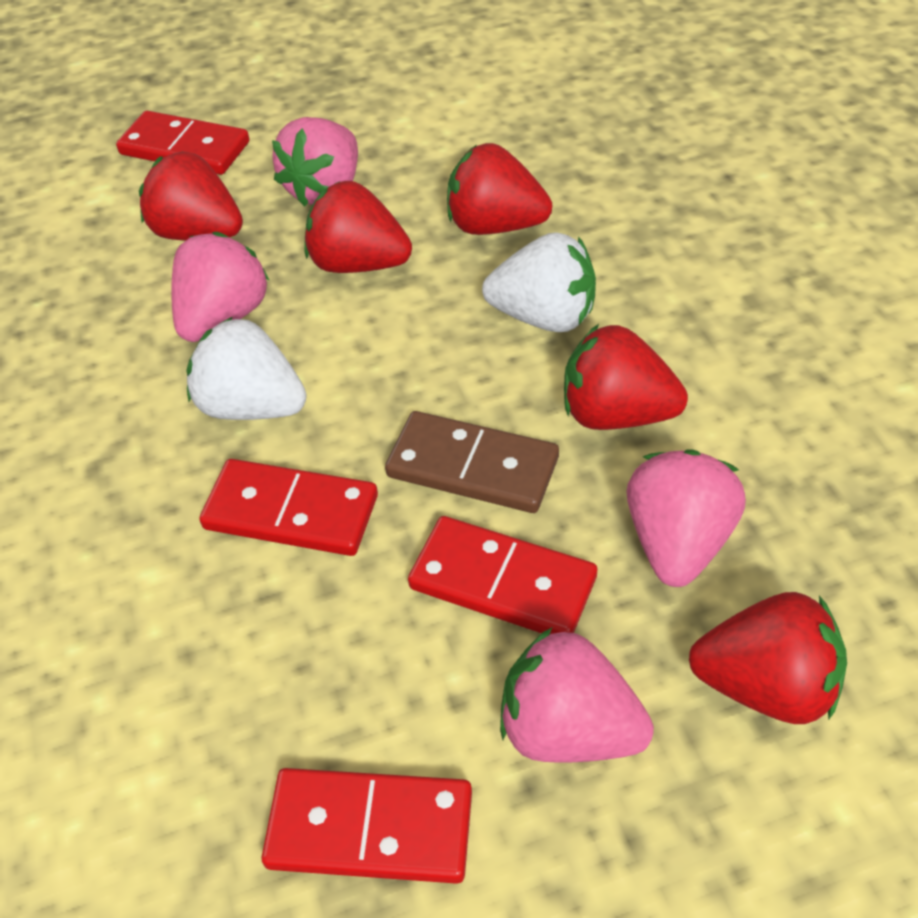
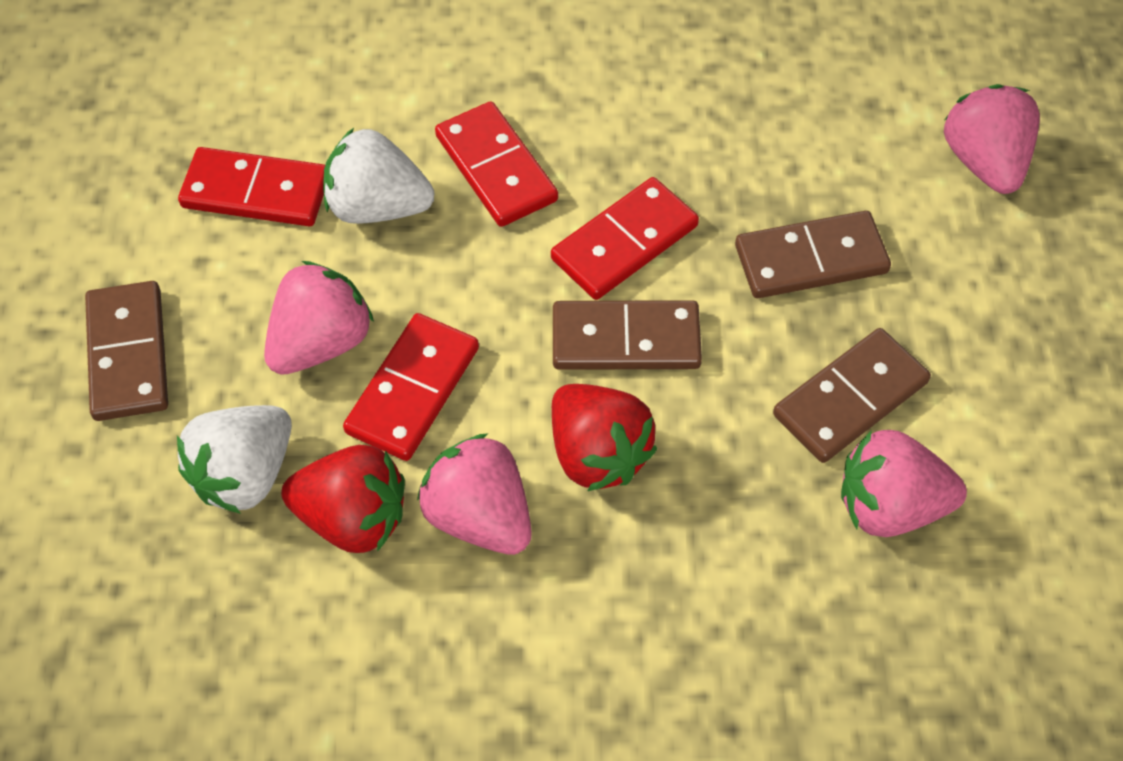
brown domino: [385,411,559,513] = 1 -> [85,281,168,421] [553,300,702,370] [735,211,891,298] [773,328,931,463] = 4
red strawberry: [139,151,243,240] [304,181,412,273] [447,143,552,235] [564,324,688,430] [689,592,847,724] = 5 -> [281,445,405,553] [552,384,657,491] = 2

